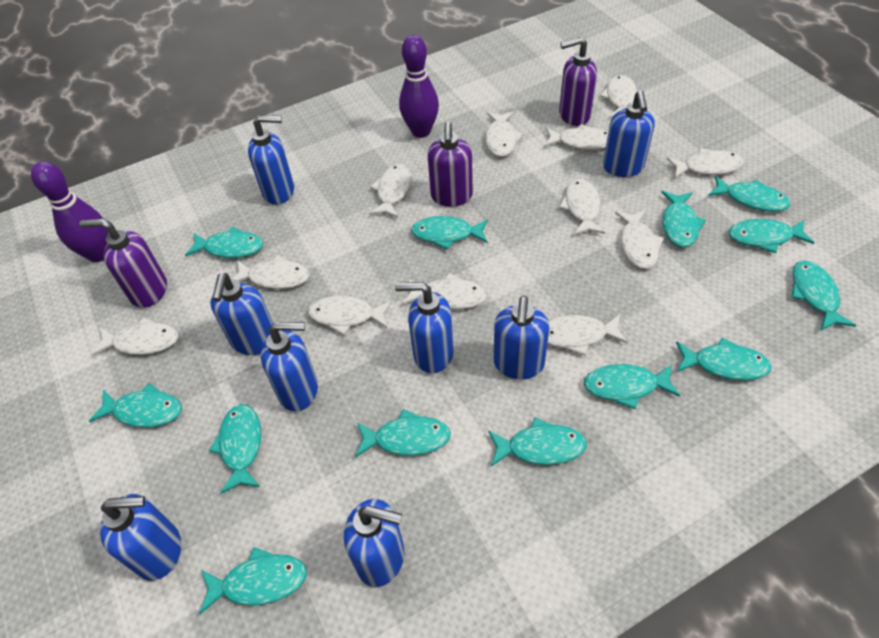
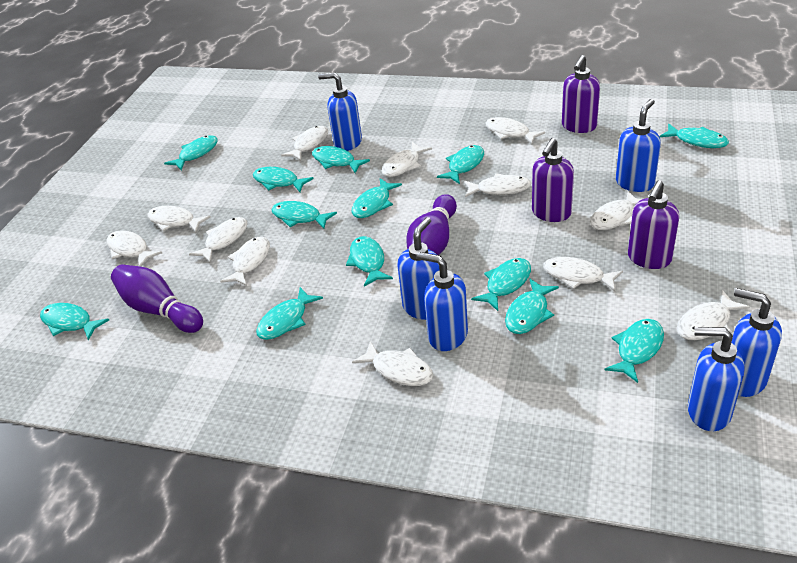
blue soap dispenser: [100,494,181,581] [210,273,273,355] [248,115,294,205] [261,322,318,411] [344,499,404,587] [395,282,454,373] [494,296,549,379] [603,90,655,177] = 8 -> [318,73,362,151] [397,217,439,320] [417,252,468,351] [616,99,661,192] [688,327,745,431] [731,288,782,397] = 6

